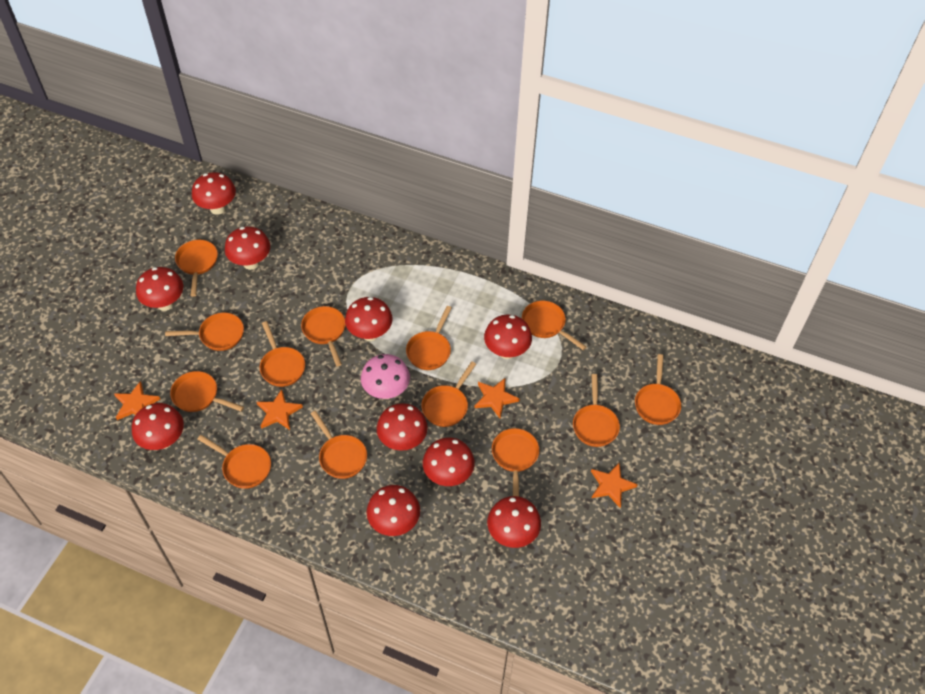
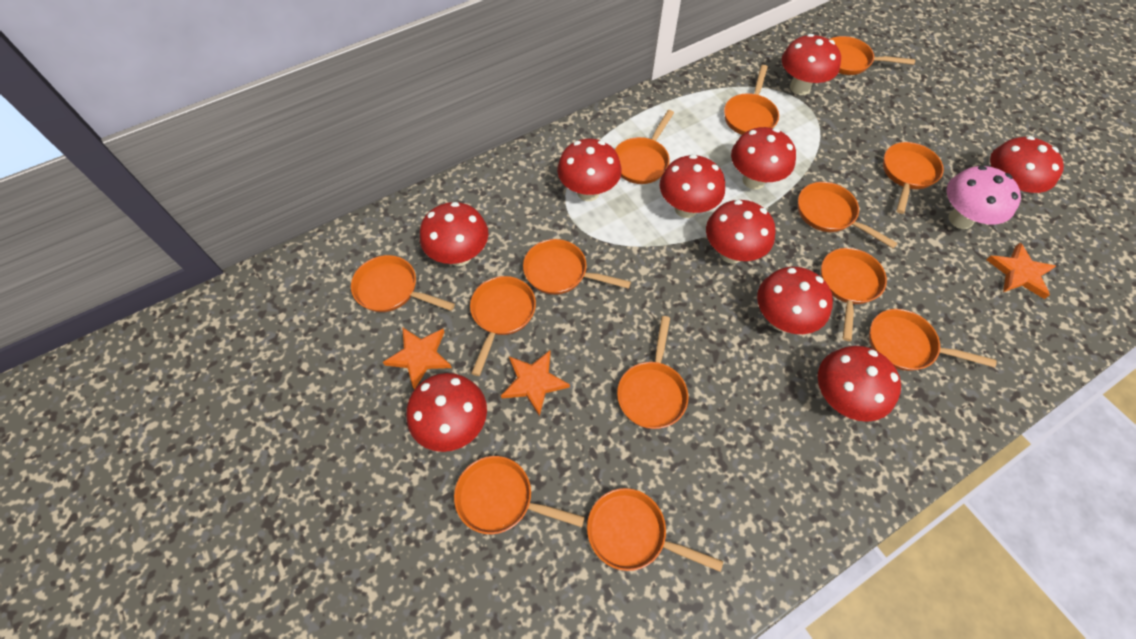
orange star: [114,381,160,420] [257,389,303,430] [474,378,519,418] [591,463,638,508] = 4 -> [383,327,452,390] [501,350,570,417] [986,243,1056,299] = 3

